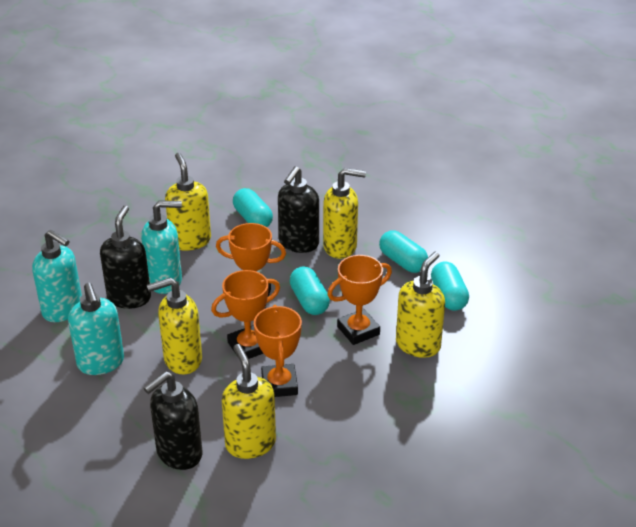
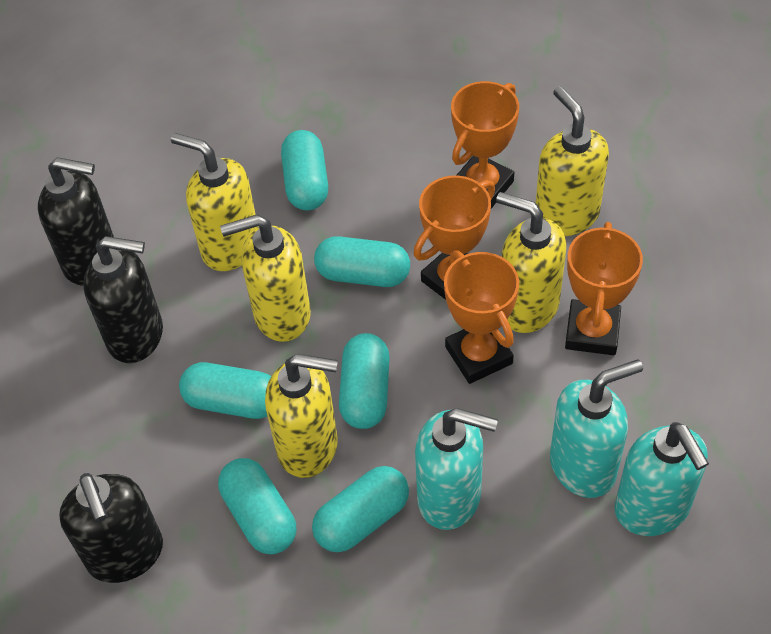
turquoise capsule: [233,188,273,227] [290,266,330,315] [379,230,428,273] [431,262,469,311] = 4 -> [179,362,271,419] [218,458,296,555] [281,130,328,211] [312,466,409,552] [314,236,410,287] [339,333,390,429] = 6

